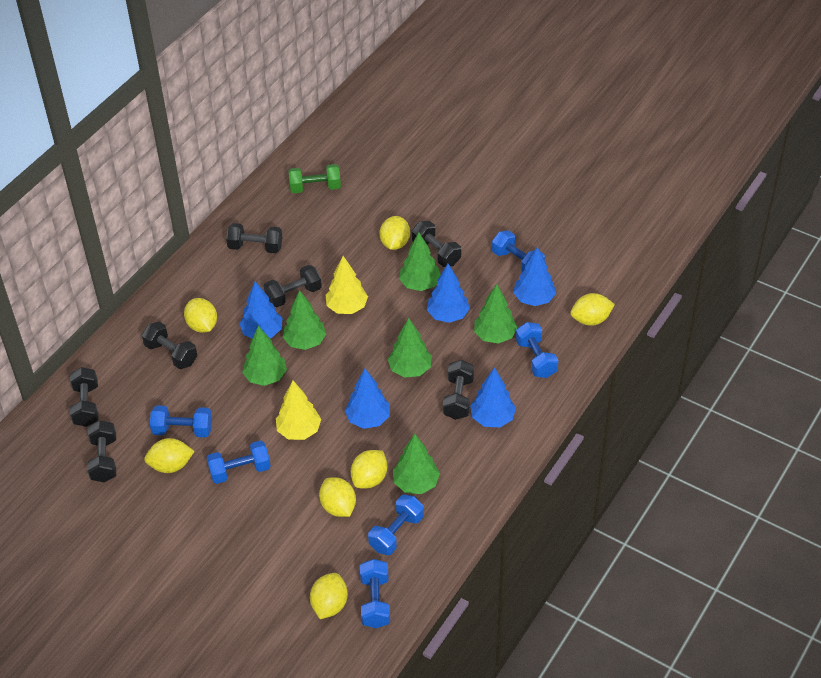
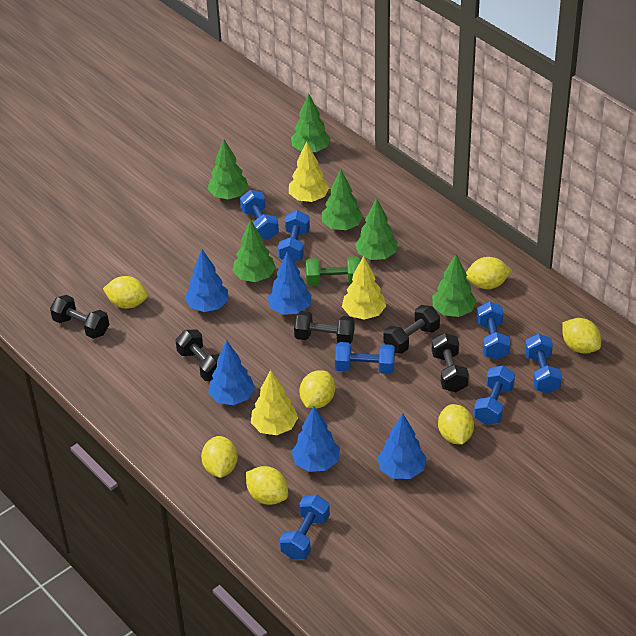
black dumbbell: [70,367,98,427] [87,420,116,482] [142,321,197,369] [226,223,282,253] [264,265,322,307] [412,221,461,267] [443,360,474,420] = 7 -> [50,295,109,339] [176,329,220,381] [294,311,355,344] [383,305,440,354] [432,333,469,392] = 5
blue dumbbell: [150,405,212,437] [206,440,271,484] [360,559,390,628] [368,495,424,555] [492,230,545,272] [516,322,559,378] = 6 -> [240,190,279,240] [278,210,310,262] [280,495,330,560] [335,342,395,374] [474,365,515,425] [476,301,510,360] [524,334,562,393] = 7
yellow tree: [276,381,321,440] [326,256,368,314] = 2 -> [251,370,298,435] [289,141,329,202] [342,256,386,320] = 3

